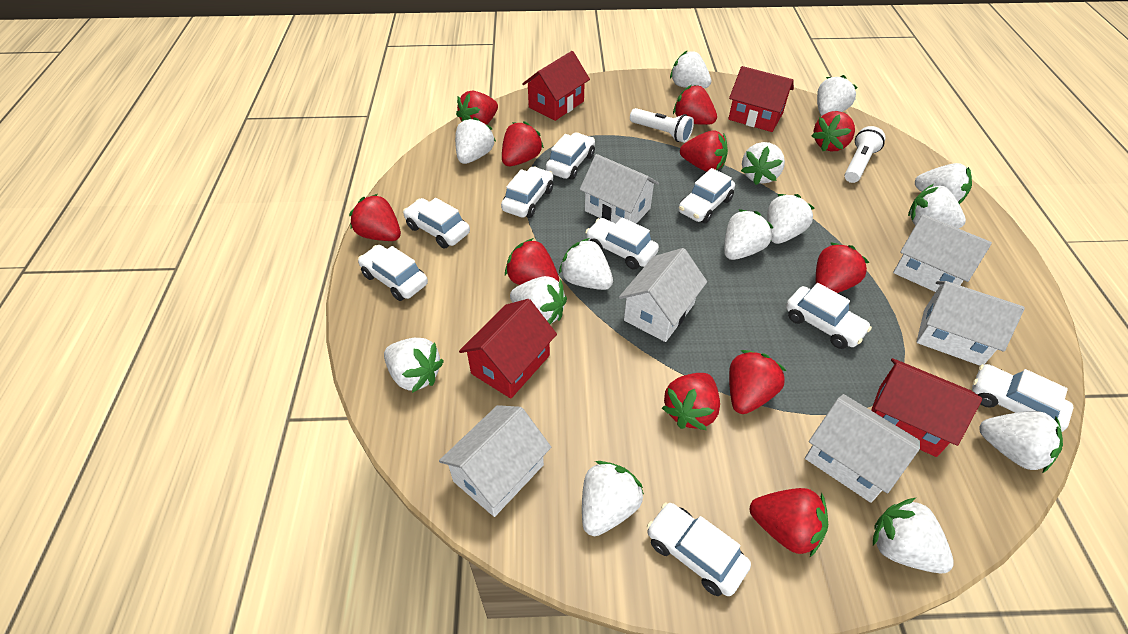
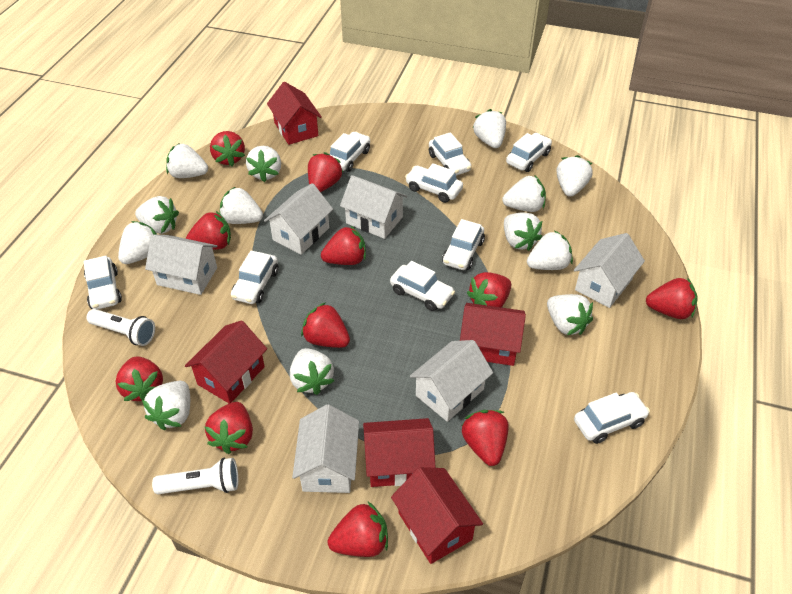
red house: [459,299,557,399] [522,51,590,121] [728,66,794,132] [871,358,982,457] = 4 -> [185,320,267,403] [267,82,322,145] [363,418,436,487] [391,467,483,564] [460,303,526,366] = 5
white strawberry: [384,338,444,393] [455,117,496,164] [510,276,567,324] [559,238,613,290] [582,461,644,536] [670,50,711,88] [724,209,774,260] [741,142,785,185] [767,194,815,244] [817,75,858,116] [873,498,954,573] [908,184,966,229] [915,163,972,204] [979,411,1063,473] = 14 -> [118,221,157,264] [135,196,179,234] [142,381,190,430] [166,143,208,178] [219,186,263,224] [246,146,281,182] [290,348,334,395] [473,109,506,148] [502,175,546,212] [504,212,542,251] [527,230,573,270] [547,294,593,335] [556,155,593,197] = 13

